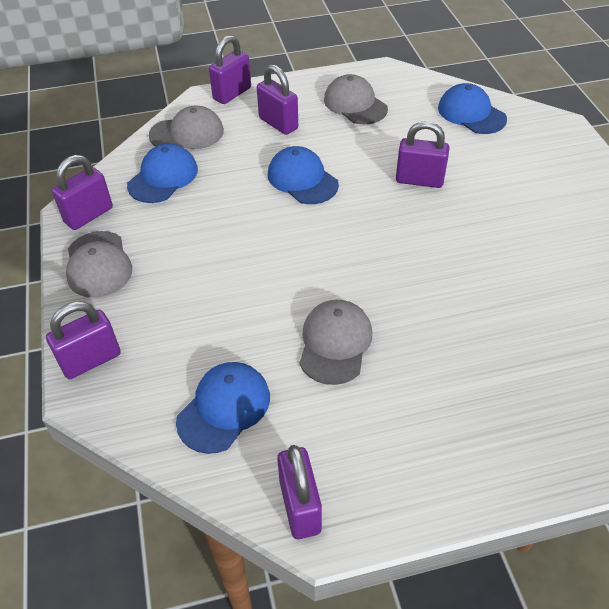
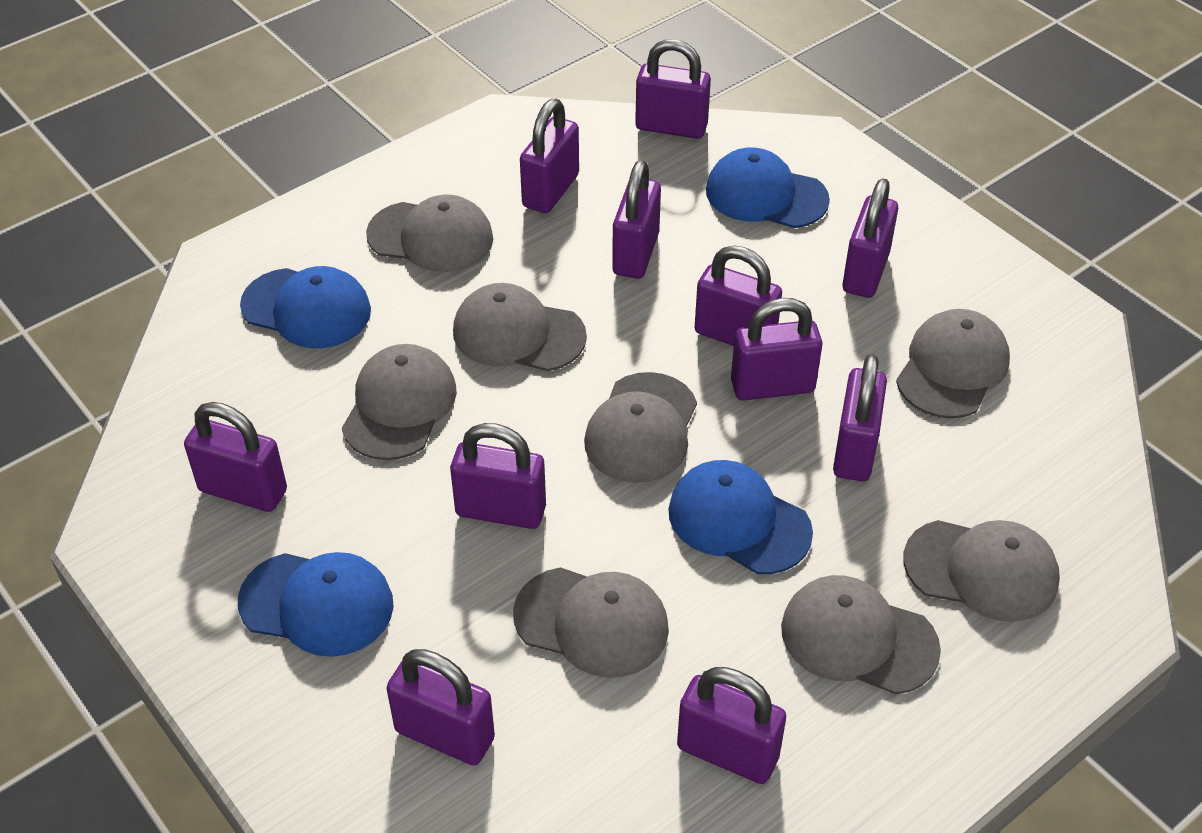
grey cap: [66,231,132,298] [149,106,224,149] [300,300,372,385] [324,74,388,124] = 4 -> [342,344,457,460] [366,194,493,272] [453,283,587,371] [513,567,669,678] [584,372,697,483] [781,575,941,695] [896,309,1010,419] [903,520,1060,622] = 8
purple padlock: [46,302,121,379] [52,155,113,230] [209,35,251,104] [257,64,298,135] [277,445,322,539] [396,121,450,188] = 6 -> [184,402,287,512] [386,649,495,766] [450,423,546,529] [520,99,579,213] [612,160,661,279] [635,39,711,139] [677,667,786,784] [695,246,782,346] [731,298,823,401] [833,354,887,481] [843,178,898,298] = 11

